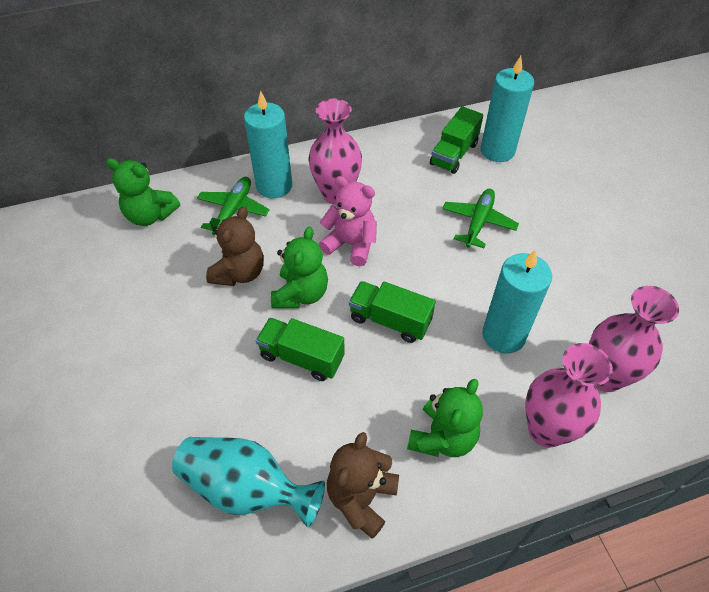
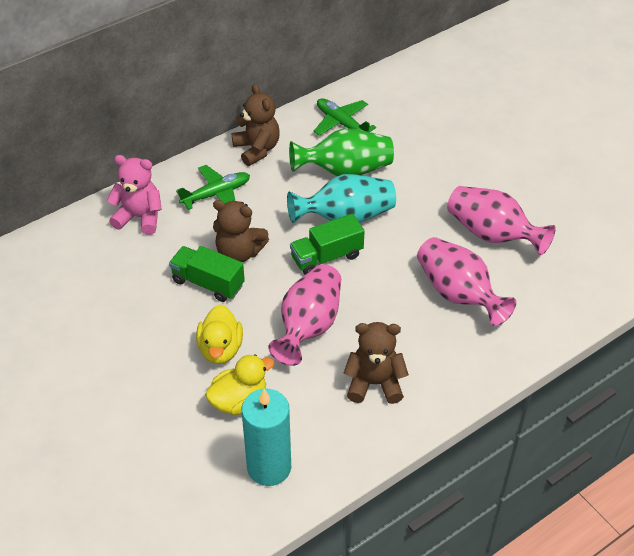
brown teddy bear: [206,207,264,286] [327,432,399,539] = 2 -> [213,200,269,262] [231,84,280,166] [344,322,409,404] = 3
green teddy bear: [106,158,180,226] [271,227,328,308] [407,379,483,457] = 3 -> none = 0
green truck: [256,318,345,381] [349,281,435,343] [430,106,483,174] = 3 -> [169,246,245,302] [290,214,365,275] = 2
green vase: none = 0 -> [289,128,394,176] = 1
turquoise candle: [244,91,292,198] [481,56,534,162] [482,249,552,354] = 3 -> [242,389,291,486] = 1
yellow duck: none = 0 -> [196,305,243,364] [205,354,274,415] = 2

